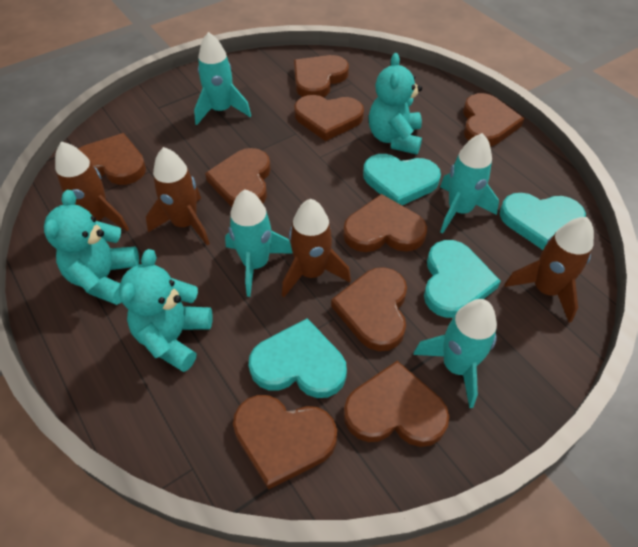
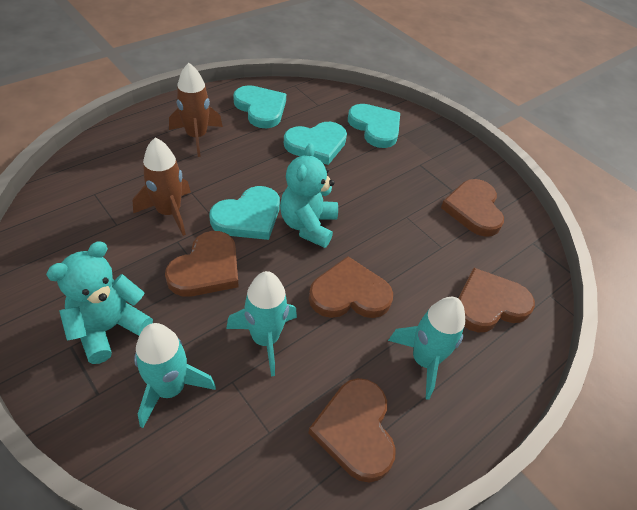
brown heart: [78,133,146,185] [205,148,271,206] [233,395,337,490] [294,55,349,97] [294,95,364,141] [331,267,407,351] [343,194,427,252] [344,361,449,447] [463,93,524,146] = 9 -> [165,231,239,297] [308,378,396,482] [309,256,393,318] [441,179,504,237] [458,268,535,332] = 5
brown rocket: [55,141,129,231] [146,147,210,245] [282,199,351,297] [504,217,594,323] = 4 -> [133,138,191,236] [169,63,223,157] = 2
turquoise rocket: [194,32,251,125] [225,190,292,297] [413,299,497,408] [440,133,499,234] = 4 -> [134,323,216,428] [226,271,297,376] [388,297,465,400] = 3
turquoise teddy bear: [44,190,139,305] [119,249,213,372] [369,53,422,155] = 3 -> [46,241,153,364] [280,143,338,248] = 2

